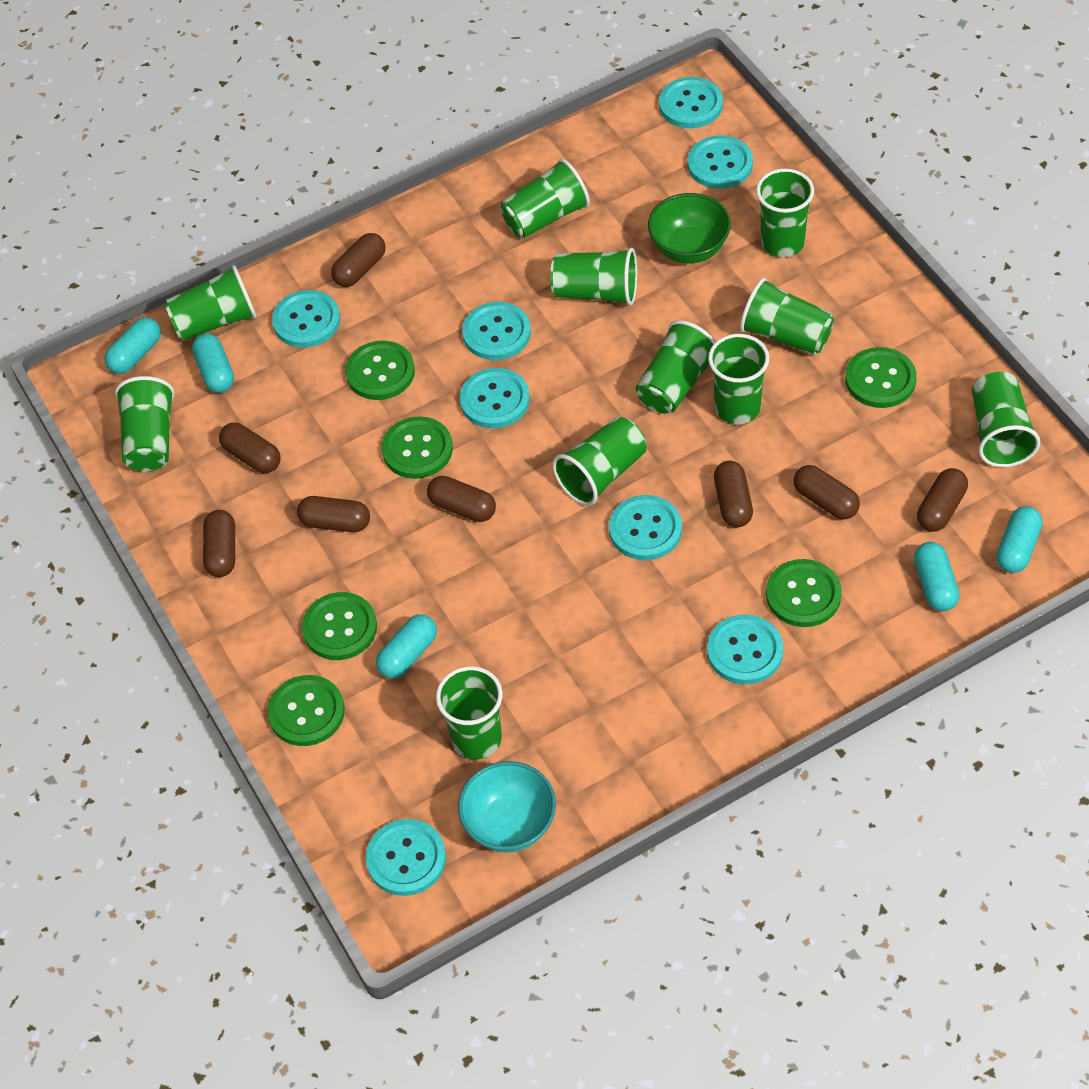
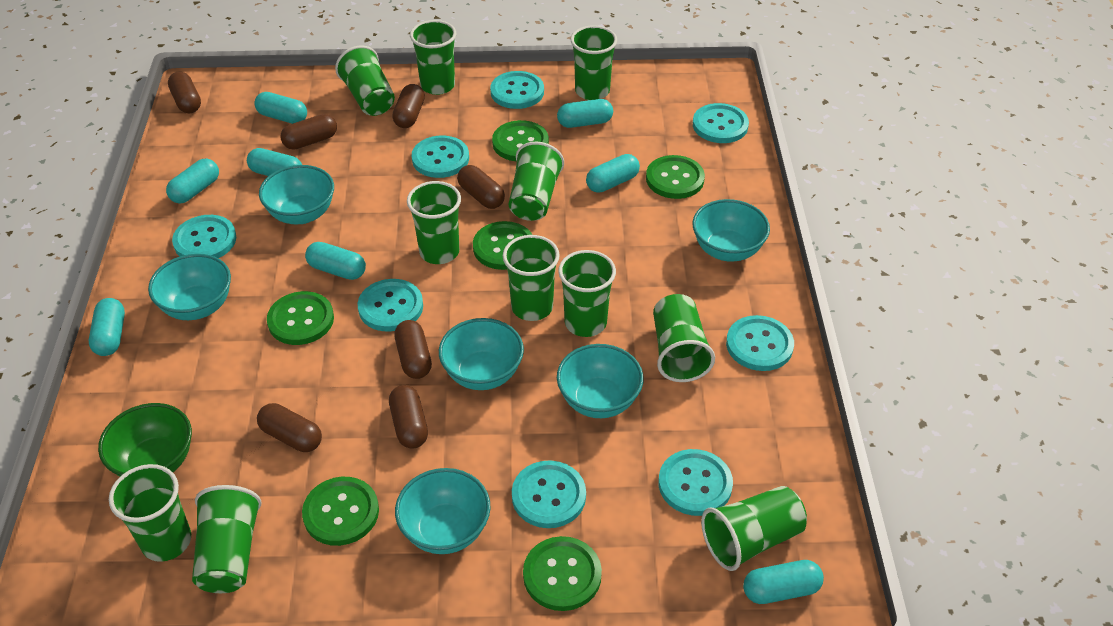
brown capsule: [203,510,235,577] [219,423,281,473] [297,496,370,532] [331,233,386,287] [427,476,496,522] [714,461,753,527] [793,465,860,520] [917,468,968,532] = 8 -> [168,72,201,113] [257,403,322,452] [280,114,337,150] [389,385,428,449] [392,84,425,128] [394,320,432,379] [457,165,505,209] = 7
turquoise bowl: [458,761,556,853] = 1 -> [148,254,231,320] [259,165,334,224] [395,468,491,554] [439,318,524,390] [557,344,643,418] [693,199,770,262] = 6
turquoise capsule: [104,317,161,374] [192,334,234,393] [376,614,437,678] [914,542,960,611] [996,506,1043,573] = 5 -> [89,298,125,356] [166,159,219,203] [247,148,302,176] [254,92,307,124] [305,242,366,280] [557,99,613,128] [586,154,640,193] [743,560,824,604] = 8

